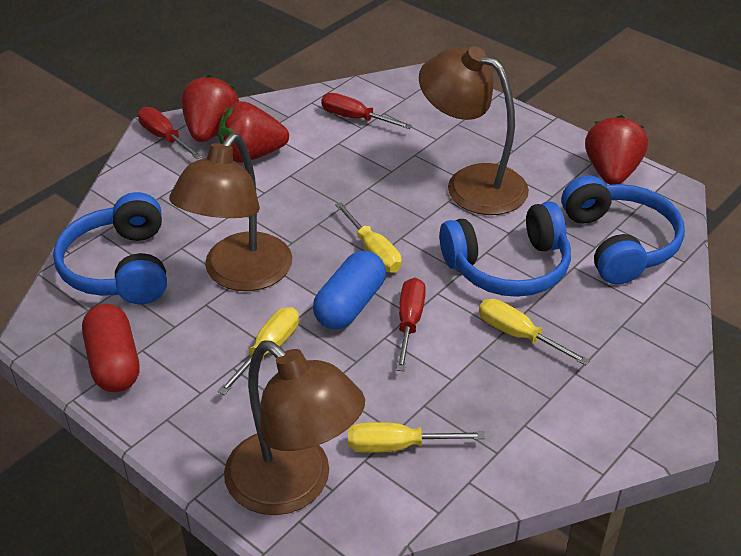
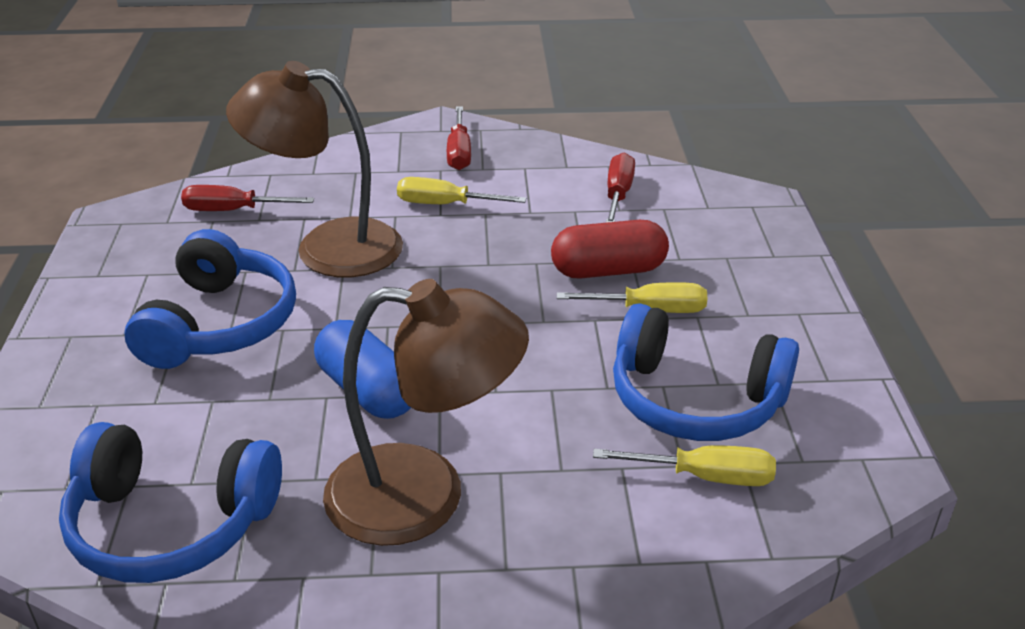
brown lamp: [169,133,292,291] [224,340,365,515] [419,46,529,215] = 3 -> [226,61,403,277] [323,279,529,546] = 2
red strawberry: [181,75,239,142] [218,101,289,163] [585,115,648,185] = 3 -> none = 0
yellow screwdriver: [218,307,299,395] [335,202,402,273] [348,422,485,453] [479,299,590,366] = 4 -> [397,177,526,204] [557,282,707,313] [593,445,776,486] = 3

